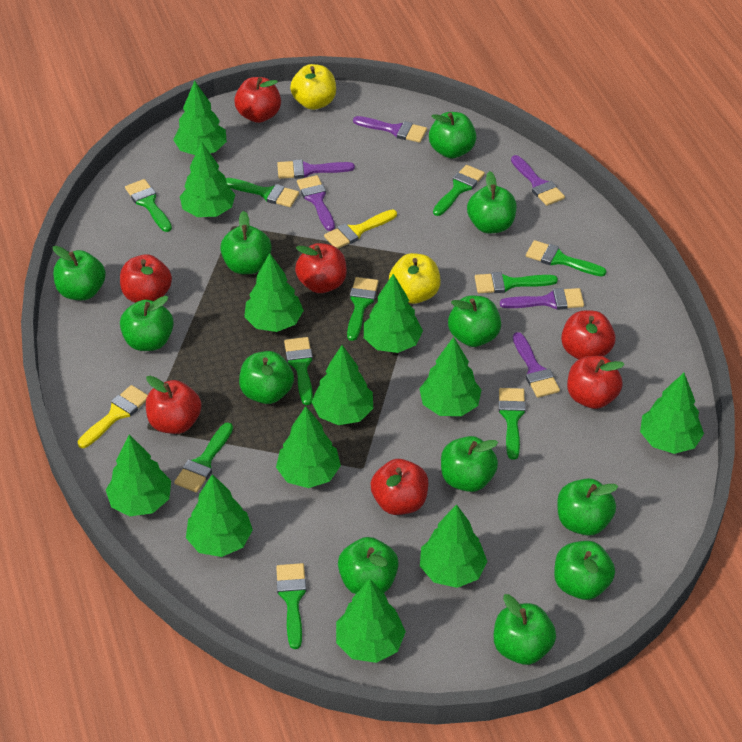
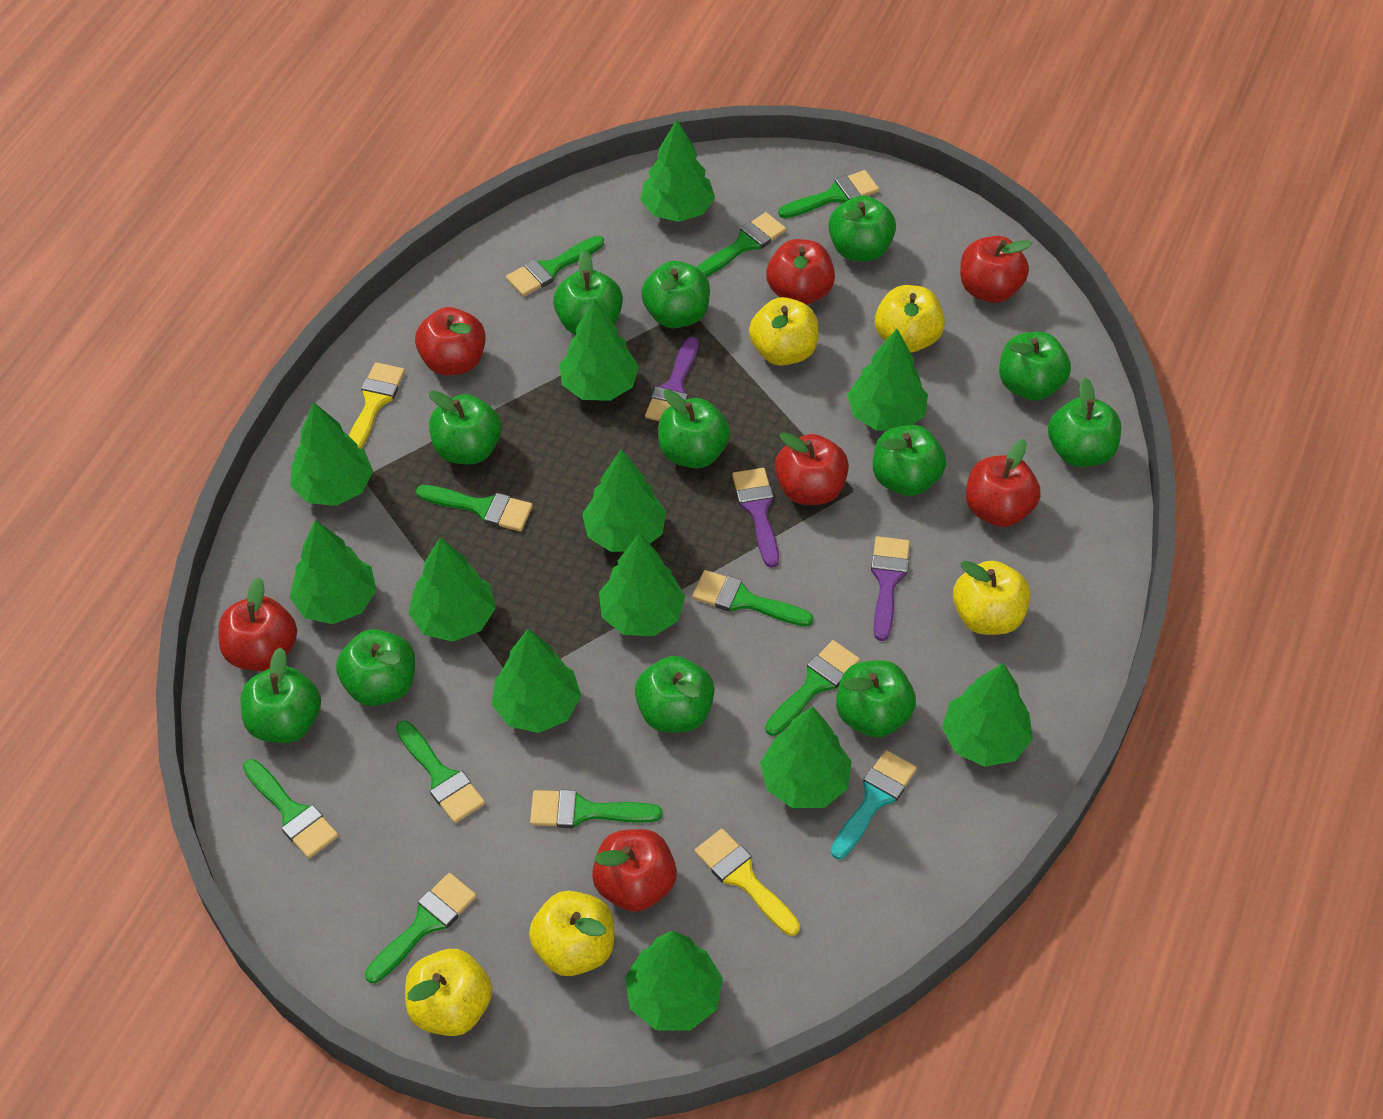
purple brush: [277,159,355,179] [297,175,335,231] [353,116,427,143] [500,288,584,310] [511,155,565,206] [513,332,560,398] = 6 -> [645,336,699,421] [732,468,779,568] [871,536,910,641] = 3
turquoise brush: none = 0 -> [831,750,917,860] = 1
yellow apple: [290,64,336,110] [389,253,441,304] = 2 -> [405,949,492,1036] [529,891,614,976] [749,297,819,366] [875,285,945,353] [953,560,1030,635] = 5

